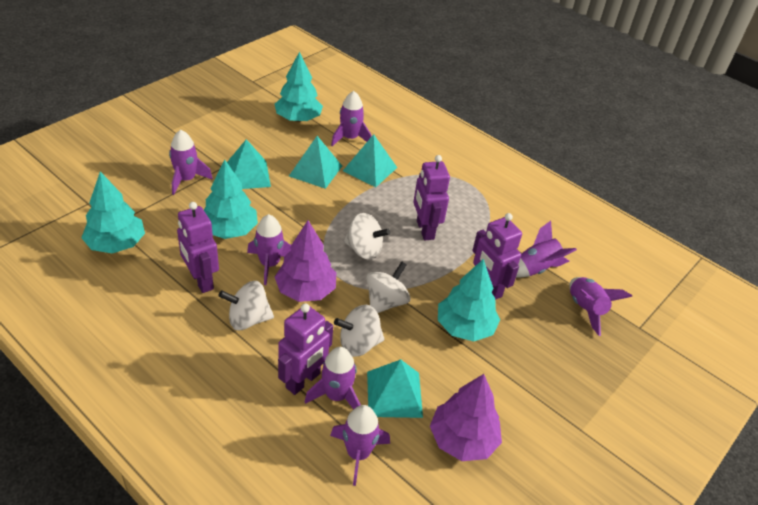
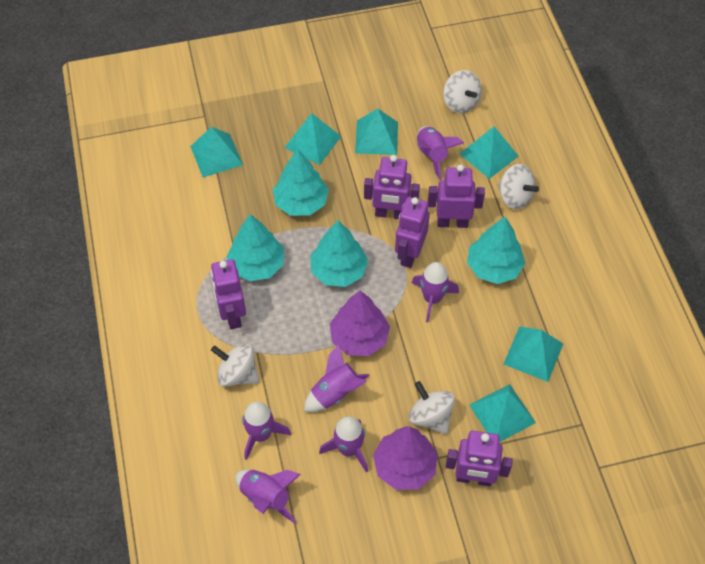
purple robot: [177,202,219,293] [278,303,333,395] [413,155,450,240] [472,213,522,300] = 4 -> [211,259,246,329] [364,155,420,219] [395,197,430,268] [428,164,485,228] [446,431,513,486] = 5
purple rocket: [169,130,213,195] [247,214,291,285] [305,347,361,410] [330,405,390,486] [331,91,372,146] [516,221,577,277] [569,277,632,336] = 7 -> [235,470,301,523] [242,402,291,460] [304,344,370,412] [319,417,368,473] [412,262,459,323] [417,126,464,180] = 6
turquoise pyramid: [227,139,271,189] [289,136,342,189] [343,134,397,187] [367,359,423,418] = 4 -> [190,127,243,177] [285,113,341,165] [355,108,398,155] [460,126,518,179] [469,384,536,442] [504,326,563,382] = 6

